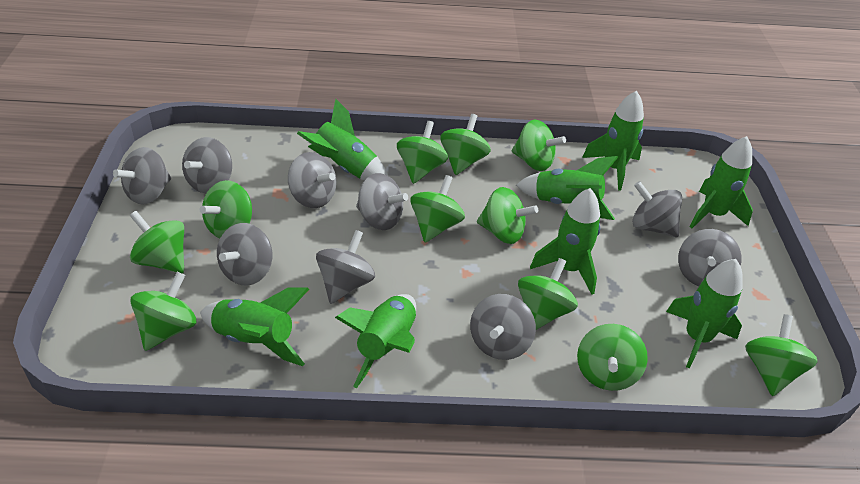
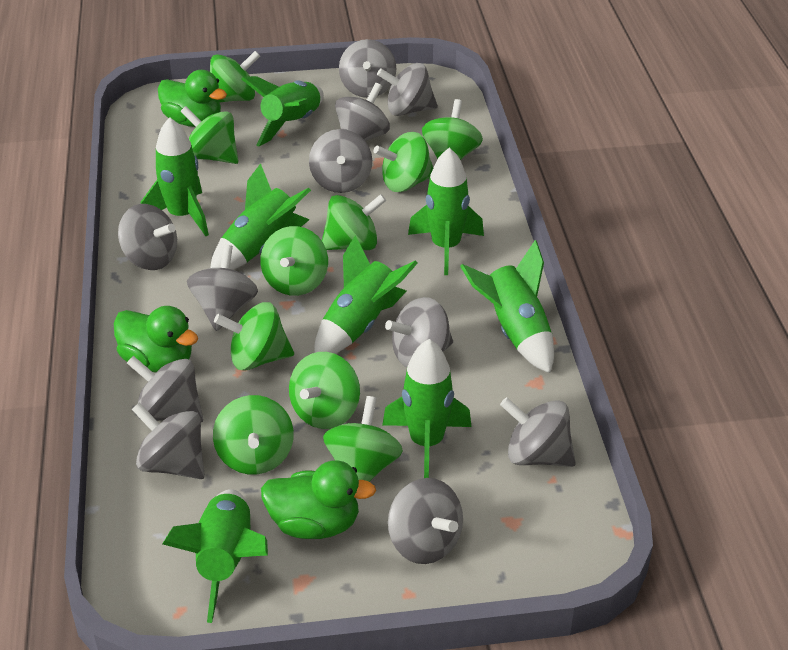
green duck: none = 0 -> [114,306,198,373] [158,70,227,127] [261,460,376,539] = 3
green spinning top: [130,211,184,273] [130,272,196,351] [200,180,252,238] [397,121,448,184] [410,175,465,242] [440,114,491,175] [477,187,538,244] [512,120,566,171] [518,258,578,330] [577,324,648,391] [745,314,818,396] = 11 -> [180,106,238,164] [210,51,260,103] [213,395,294,475] [214,302,294,371] [260,226,328,296] [289,352,360,429] [322,194,386,250] [323,396,403,482] [374,132,433,192] [422,99,483,160] = 10
grey spinning top: [113,147,171,205] [182,137,232,193] [217,223,272,286] [288,152,336,208] [316,230,375,304] [356,173,408,230] [470,294,536,360] [632,181,682,237] [678,229,742,286] = 9 -> [118,204,177,270] [127,356,203,422] [132,402,205,479] [187,245,258,331] [309,129,372,193] [335,83,390,141] [339,39,397,98] [377,63,438,116] [385,297,453,368] [388,478,463,564] [500,397,576,467] = 11

